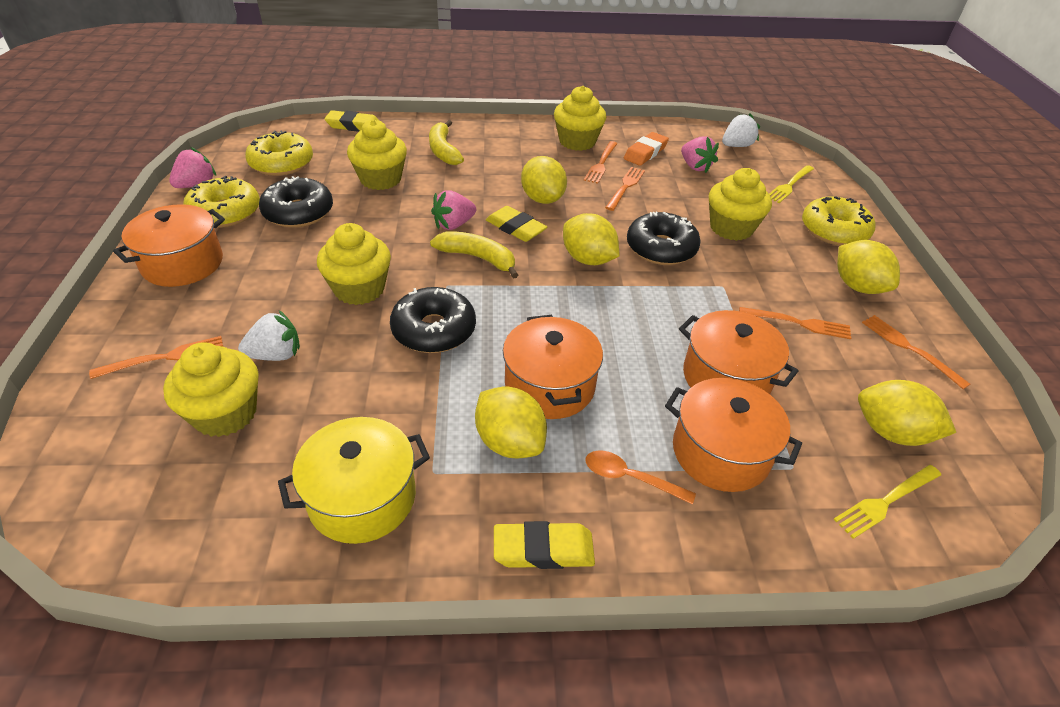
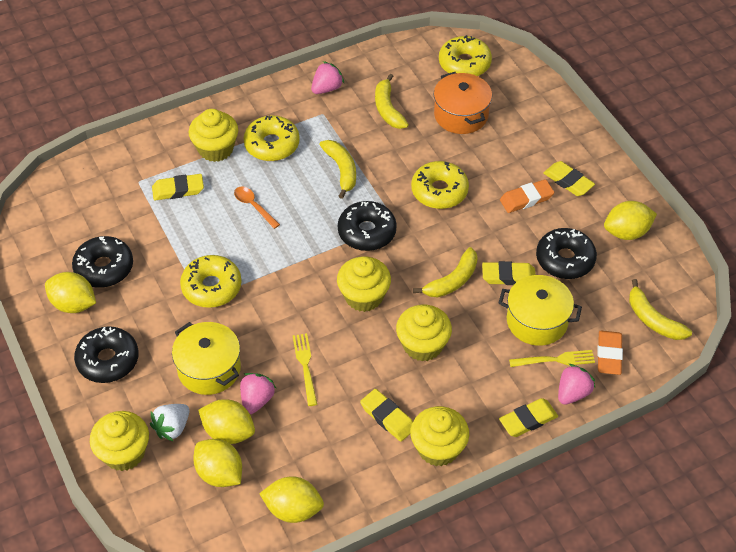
black donut: [259,176,333,228] [390,287,476,353] [627,212,701,265] = 3 -> [72,236,133,288] [74,326,139,383] [338,201,397,251] [536,228,597,279] = 4
orange eraser: [624,132,669,166] = 1 -> [500,179,554,213] [597,331,623,375] = 2
orange fork: [89,336,223,379] [584,141,617,184] [605,167,645,211] [739,307,851,339] [862,315,970,389] = 5 -> none = 0
orange pot: [113,204,225,287] [503,315,603,419] [665,378,802,492] [679,310,798,394] = 4 -> [434,72,492,134] = 1
white strawberry: [238,310,300,361] [722,113,760,147] = 2 -> [150,404,190,442] = 1
yellow banana: [429,120,464,165] [430,231,518,279] = 2 -> [319,140,356,199] [375,74,409,129] [413,247,478,297] [629,279,692,340] = 4
yellow donut: [183,176,260,228] [245,130,313,176] [802,196,876,246] = 3 -> [180,255,242,308] [244,116,300,161] [411,161,469,209] [439,35,492,76] = 4
yellow eraser: [324,110,378,132] [486,206,547,242] [494,521,595,569] = 3 -> [152,174,204,200] [360,389,413,442] [482,261,536,285] [499,398,558,437] [543,161,595,196] = 5
yellow pot: [278,417,430,544] = 1 -> [172,322,241,395] [499,275,582,346] = 2

